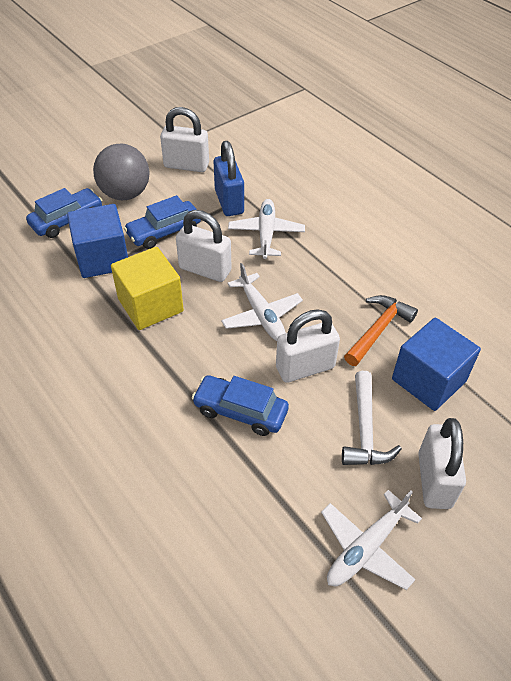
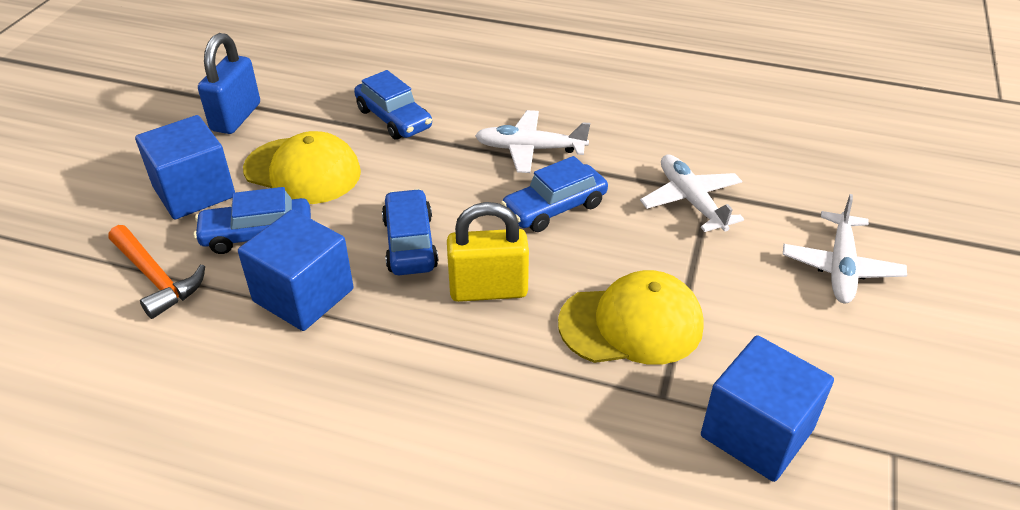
blue car: [26,188,102,238] [124,195,201,249] [192,375,289,436] = 3 -> [194,187,311,254] [354,70,432,140] [382,189,438,275] [501,156,608,232] = 4
blue cube: [67,204,128,278] [392,318,481,411] = 2 -> [135,115,235,219] [238,210,354,331] [701,335,834,482] = 3
grey ball: [93,144,150,200] = 1 -> none = 0
white hammer: [342,371,402,465] = 1 -> none = 0
white padlock: [160,107,209,172] [176,210,232,282] [276,309,340,383] [418,418,466,509] = 4 -> none = 0
yellow cap: none = 0 -> [243,131,361,204] [558,270,704,365] = 2
yellow cube: [111,247,184,330] = 1 -> none = 0
yellow padlock: none = 0 -> [447,202,529,302] = 1

